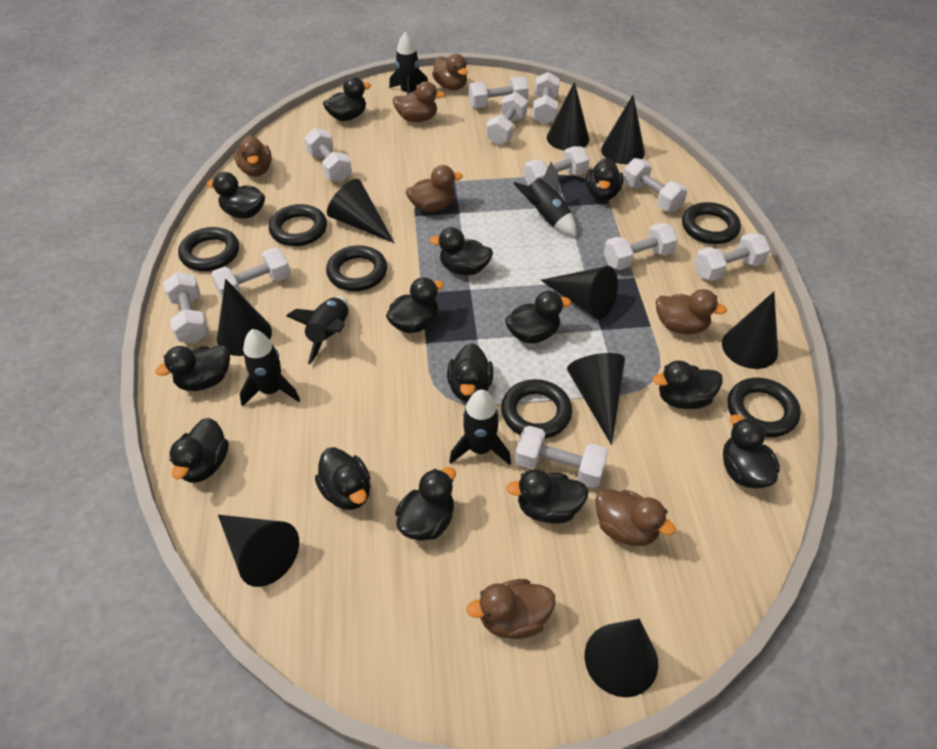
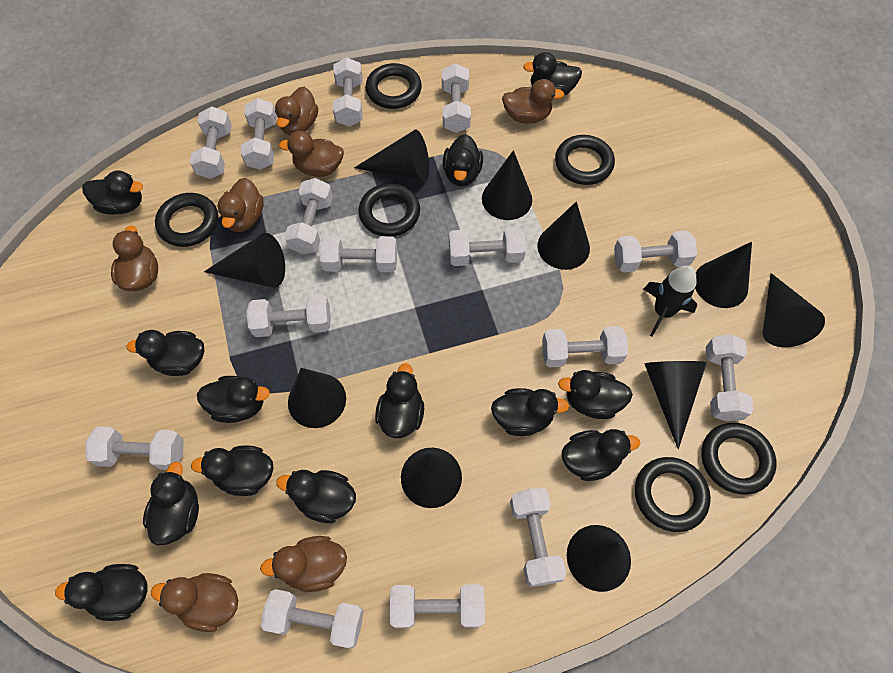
black cone: [217,279,272,356] [218,515,299,587] [327,179,394,243] [541,266,618,319] [547,82,589,151] [567,353,625,445] [585,619,658,697] [601,95,645,164] [722,292,778,369] = 9 -> [204,233,285,288] [288,368,346,428] [354,130,429,182] [401,448,462,508] [482,150,532,220] [537,201,590,270] [567,525,631,592] [645,361,707,449] [695,242,752,308] [763,273,825,347] = 10
black duck: [155,345,230,391] [169,418,229,483] [207,172,265,218] [315,447,370,510] [323,77,371,121] [386,277,444,333] [395,467,456,541] [429,227,493,275] [447,343,493,402] [505,291,571,343] [506,469,589,524] [586,158,623,201] [653,361,723,409] [723,414,780,488] = 14 -> [55,564,148,621] [82,170,143,215] [126,330,205,376] [143,461,199,545] [191,445,273,496] [197,376,270,423] [276,470,356,523] [375,363,424,438] [443,134,483,186] [491,388,569,436] [523,52,582,95] [558,370,633,419] [562,429,640,481] = 13
black rocket: [239,329,300,407] [286,297,349,364] [389,32,428,94] [449,390,511,465] [513,162,576,237] = 5 -> [644,265,697,337] = 1
white dumbbell: [163,272,209,343] [211,248,291,298] [304,128,352,182] [469,76,529,108] [486,92,528,145] [515,426,608,488] [524,146,590,186] [532,72,559,125] [604,223,678,270] [623,158,688,212] [694,233,771,281] = 11 -> [85,426,183,470] [189,106,232,179] [241,98,277,170] [246,295,331,337] [261,589,364,648] [284,178,333,254] [319,236,397,272] [333,57,363,127] [389,584,485,628] [442,63,471,133] [449,227,526,266] [510,488,567,587] [542,326,628,368] [614,230,697,273] [706,334,753,421] = 15

